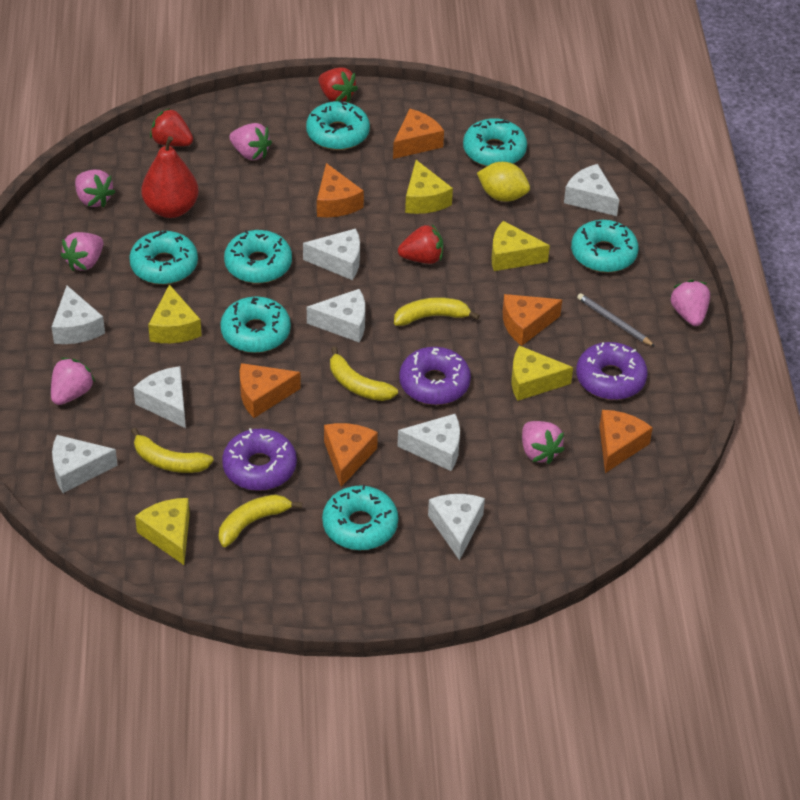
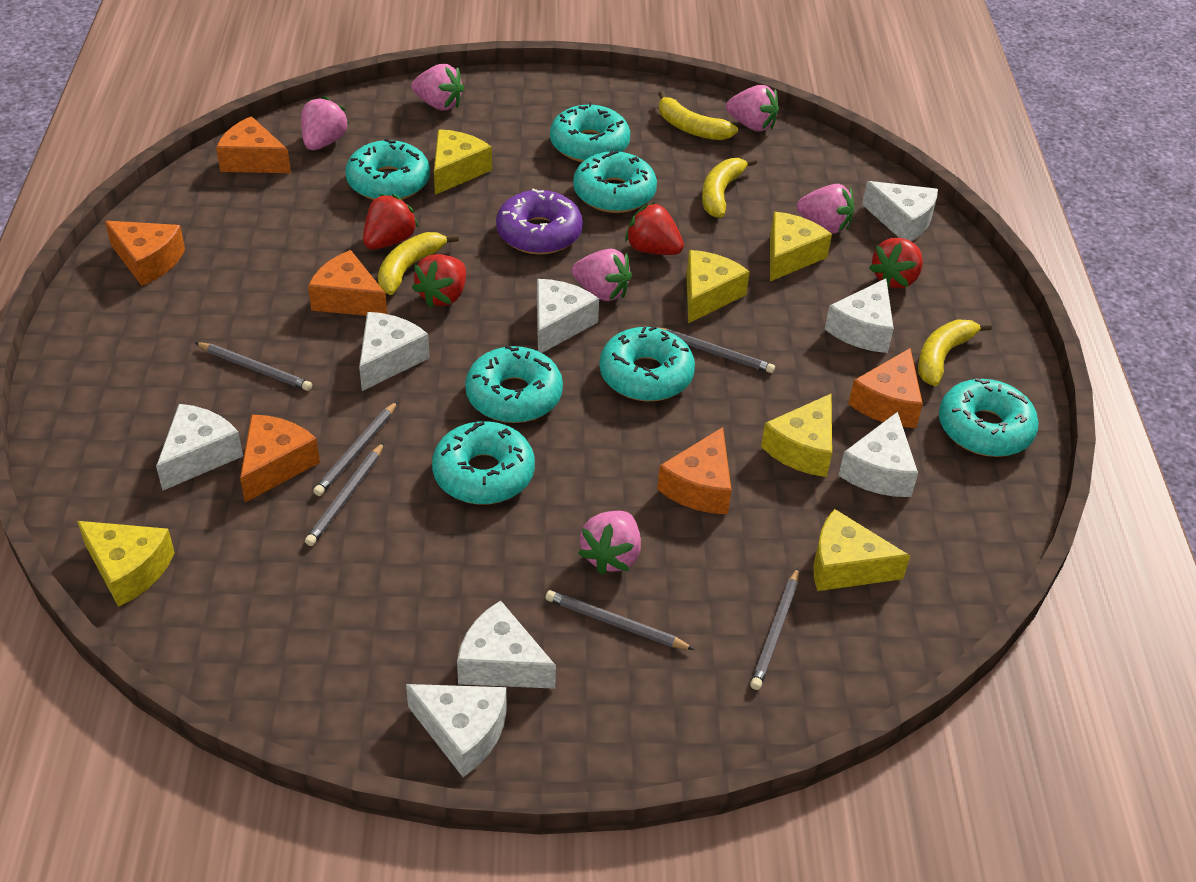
grey pencil: [577,293,655,347] = 1 -> [195,342,312,391] [305,442,384,546] [313,401,398,496] [546,590,695,650] [659,328,775,373] [750,567,799,690] = 6
purple donut: [222,428,297,491] [399,347,471,405] [576,342,648,400] = 3 -> [496,188,583,255] = 1
red pear: [141,136,199,218] = 1 -> none = 0
red strawberry: [150,108,193,146] [318,68,358,103] [398,225,443,264] = 3 -> [363,194,419,249] [412,254,466,308] [625,202,684,255] [869,238,923,288] = 4
yellow cheese: [135,498,190,565] [148,284,202,343] [405,160,453,214] [492,221,550,271] [512,346,573,401] = 5 -> [77,521,175,607] [434,129,492,195] [686,250,750,323] [761,393,832,477] [770,212,832,281] [813,509,910,591] = 6
yellow lemon: [477,162,530,202] = 1 -> none = 0

